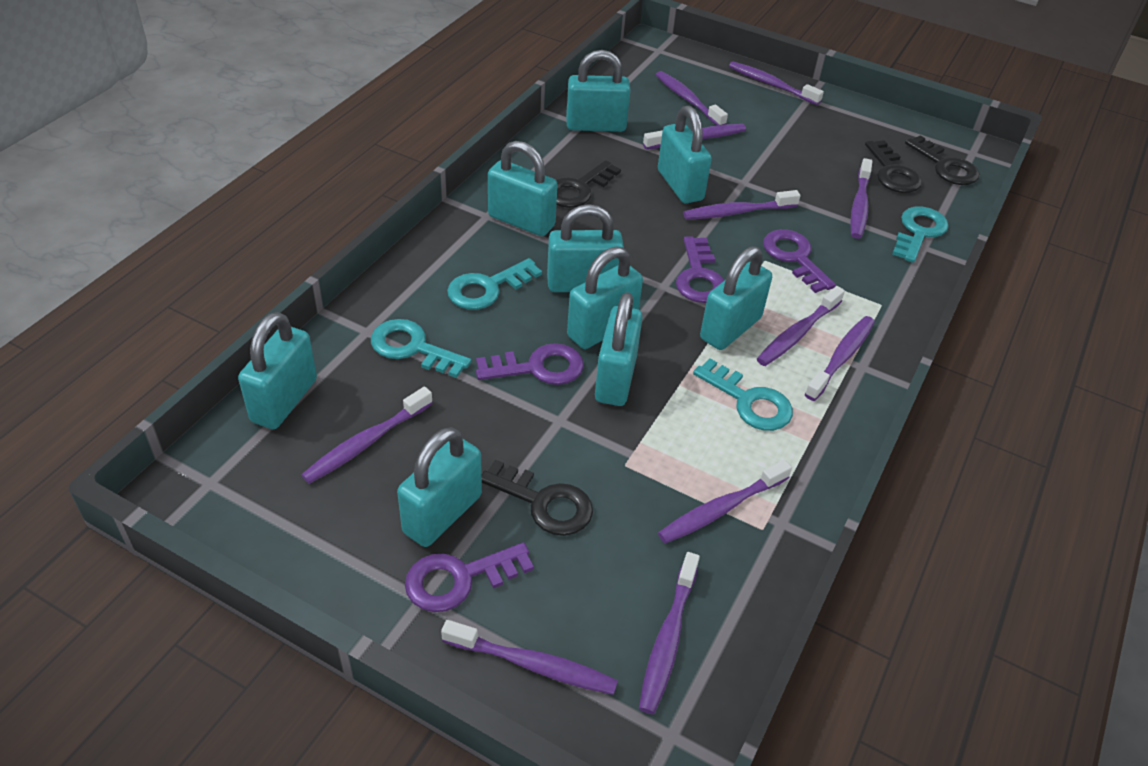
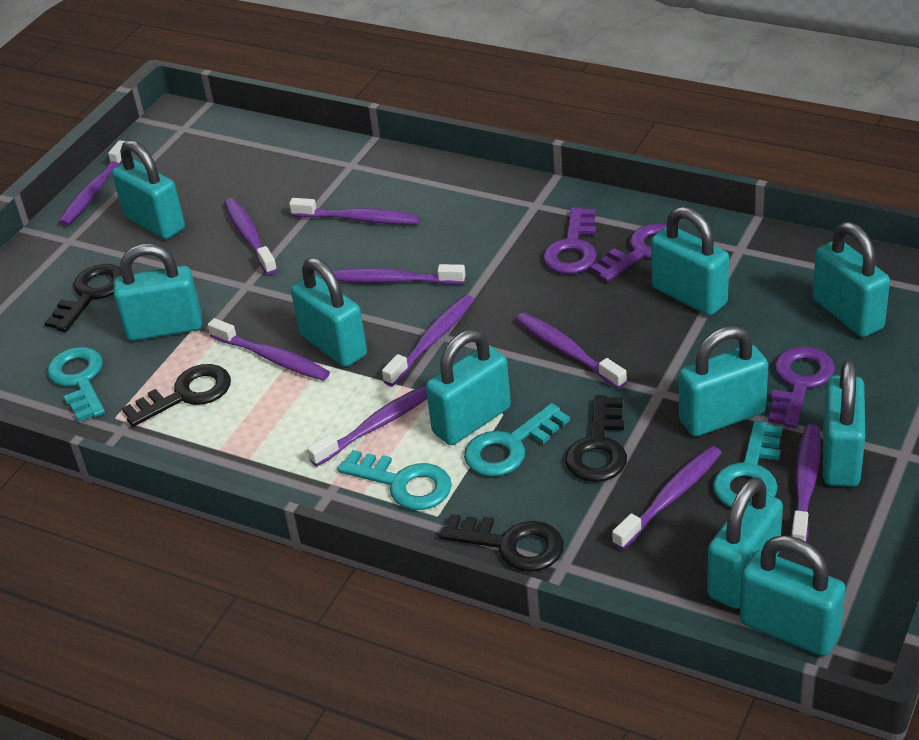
purple key: [405,542,534,612] [476,343,584,385] [676,237,725,303] [763,229,836,293] = 4 -> [543,207,597,274] [590,223,667,282] [768,346,835,428] = 3
purple toothbrush: [301,387,433,484] [441,620,618,695] [639,552,700,714] [643,124,746,150] [656,71,728,125] [658,460,792,544] [683,190,800,220] [729,61,824,105] [757,286,845,366] [805,316,875,401] [850,158,872,239] = 11 -> [59,140,126,226] [208,318,330,381] [224,198,277,275] [289,198,420,224] [307,385,427,466] [332,264,466,285] [382,295,474,386] [516,313,627,389] [612,446,722,550] [790,424,821,542] = 10
turquoise padlock: [238,312,317,429] [397,427,482,547] [488,141,558,236] [547,204,624,292] [566,50,630,132] [567,247,643,349] [595,292,643,406] [658,106,712,203] [700,246,772,350] = 9 -> [112,140,185,239] [113,244,202,341] [291,257,367,367] [426,329,511,445] [651,207,729,316] [679,326,768,437] [707,477,783,609] [740,535,846,656] [812,222,890,337] [823,360,865,487] = 10

